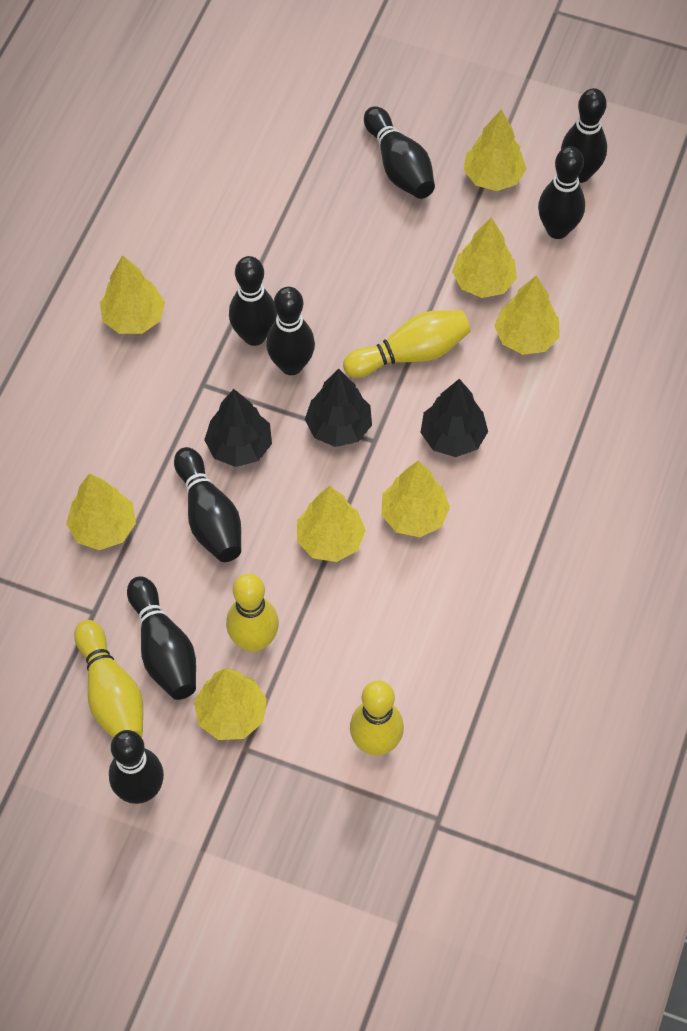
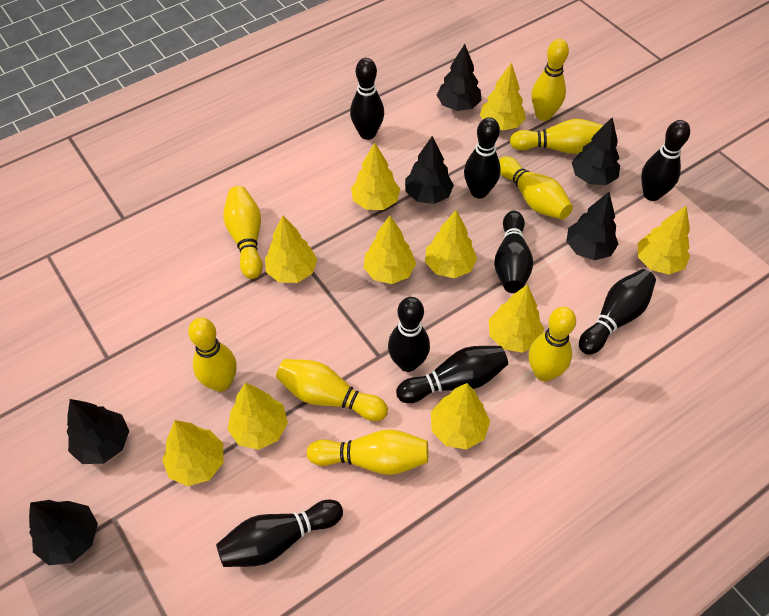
black tree: [204,389,272,467] [305,369,372,447] [420,379,488,457] = 3 -> [29,500,98,565] [67,399,129,464] [405,136,454,204] [437,44,482,111] [566,192,618,260] [572,117,620,185] = 6
yellow bowling pin: [74,620,143,738] [226,573,279,652] [343,310,471,378] [350,680,404,756] = 4 -> [188,317,237,392] [223,186,263,279] [276,359,388,421] [307,429,428,475] [499,156,573,219] [510,119,604,154] [529,307,576,382] [532,39,569,121] = 8
yellow tree: [66,473,136,550] [100,255,165,334] [194,668,267,740] [297,486,366,562] [381,461,450,537] [452,218,517,298] [464,109,526,191] [495,275,560,355] = 8 -> [162,420,223,486] [227,383,288,450] [265,216,317,283] [351,143,400,210] [363,216,416,284] [425,210,477,278] [431,383,490,449] [480,63,526,130] [489,284,544,353] [637,206,690,275] = 10

